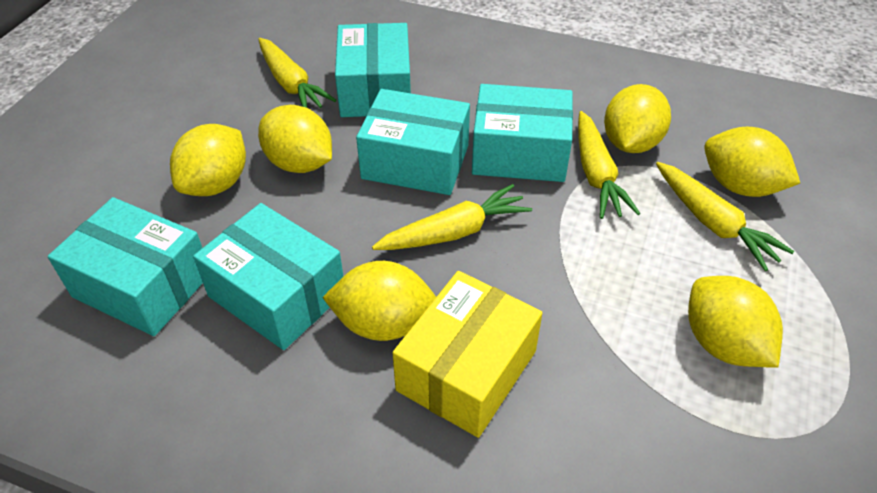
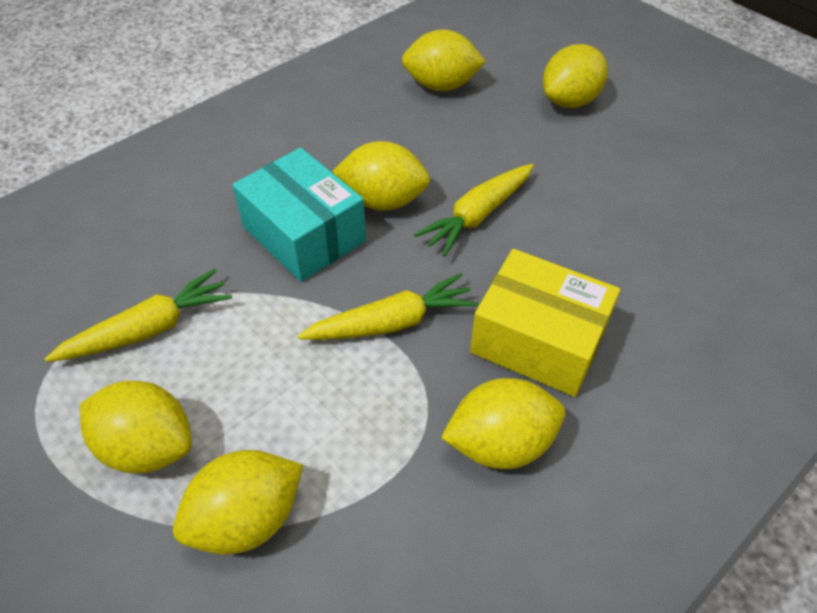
turquoise box: [48,197,203,336] [193,203,343,350] [335,23,411,117] [356,89,470,195] [472,84,573,182] = 5 -> [232,147,366,282] = 1
yellow carrot: [258,38,336,108] [372,184,532,250] [578,111,640,219] [656,162,794,271] = 4 -> [45,269,232,362] [298,273,478,340] [414,164,534,257] = 3

